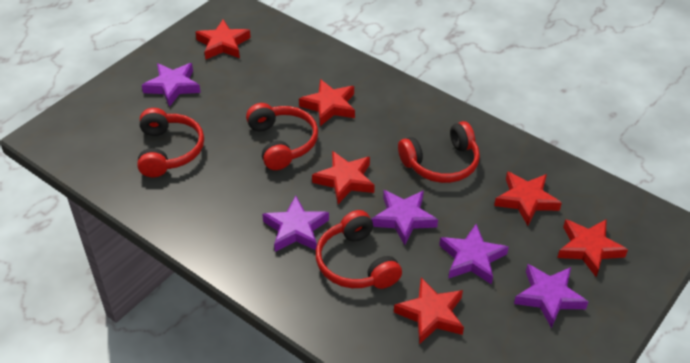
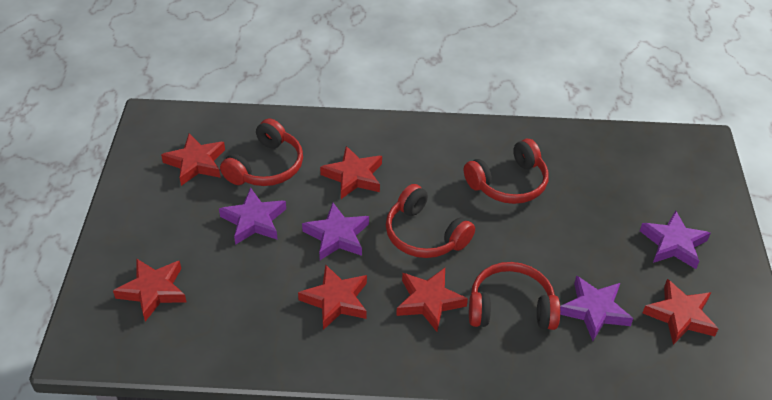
purple star: [142,63,201,107] [262,196,329,252] [371,190,438,245] [439,224,509,285] [514,264,588,328] = 5 -> [219,187,286,245] [302,203,369,260] [560,276,633,341] [640,211,711,269] = 4

